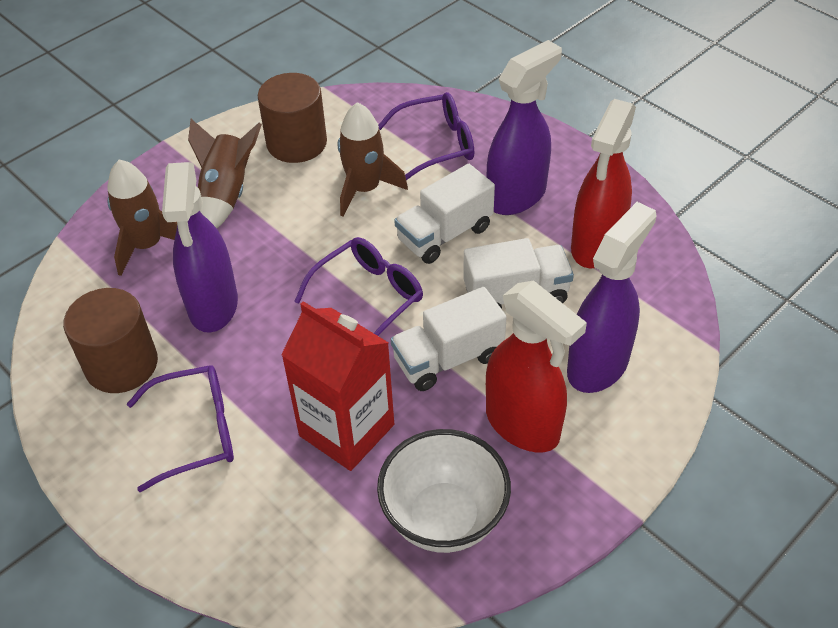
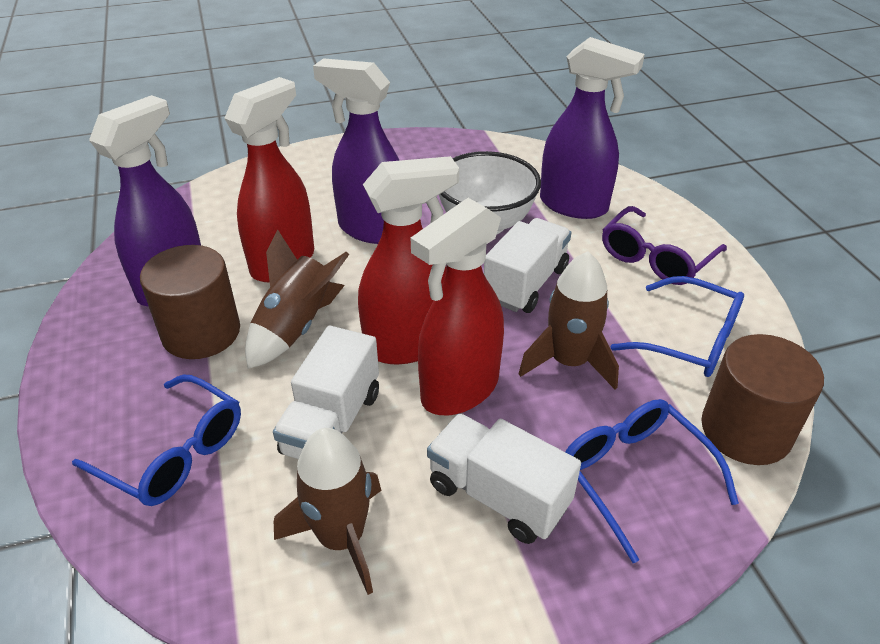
blue glasses: none = 0 -> [72,375,241,506] [565,399,739,563] [611,276,744,377] = 3
purple glasses: [127,365,234,492] [294,237,423,336] [378,92,474,180] = 3 -> [602,206,727,285] = 1
red carton: [281,301,394,471] = 1 -> none = 0
red spray bottle: [486,280,587,453] [571,99,636,269] = 2 -> [224,77,314,282] [358,156,459,364] [411,198,504,415] = 3

